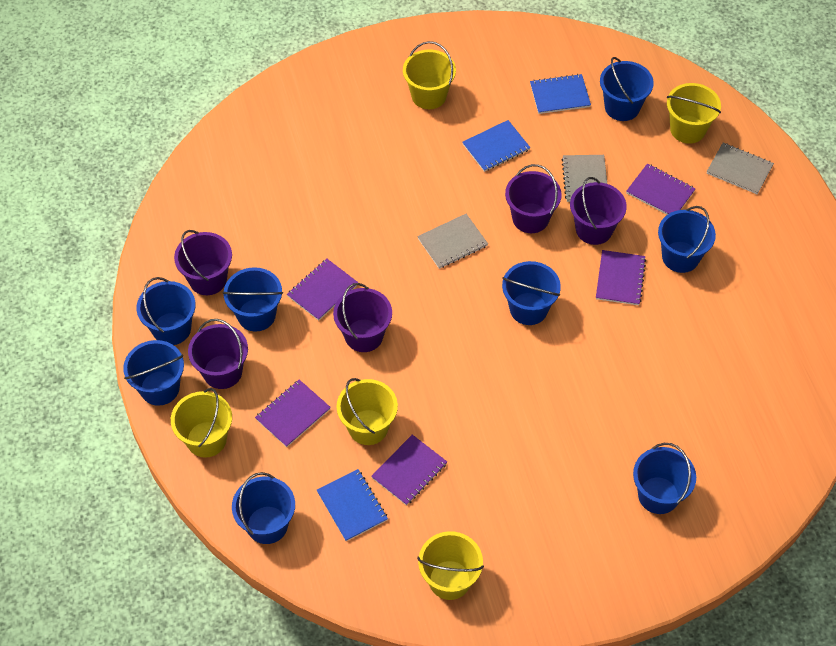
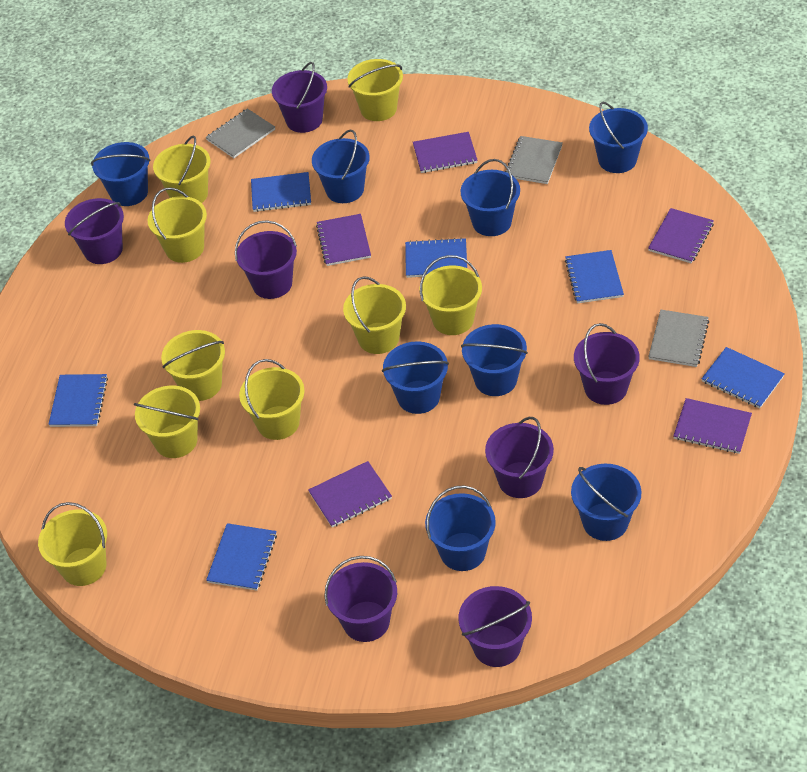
blue notebook: [317,469,388,541] [462,120,531,172] [530,74,591,114] = 3 -> [48,374,108,427] [206,523,277,591] [251,172,311,212] [405,238,467,278] [565,250,624,303] [702,347,785,408] = 6
purple bucket: [174,230,232,295] [188,319,248,389] [333,283,392,352] [505,164,561,233] [570,177,627,245] = 5 -> [65,198,124,264] [235,220,297,299] [272,62,327,133] [324,556,397,642] [459,586,532,667] [485,417,554,498] [574,323,640,405] = 7
yellow bucket: [171,388,232,458] [337,378,398,445] [403,41,456,109] [417,531,484,600] [667,83,721,144] = 5 -> [38,502,107,586] [134,385,200,458] [147,187,207,263] [153,136,211,203] [161,330,225,401] [239,359,305,440] [343,276,406,354] [347,59,403,121] [420,255,482,335] = 9

